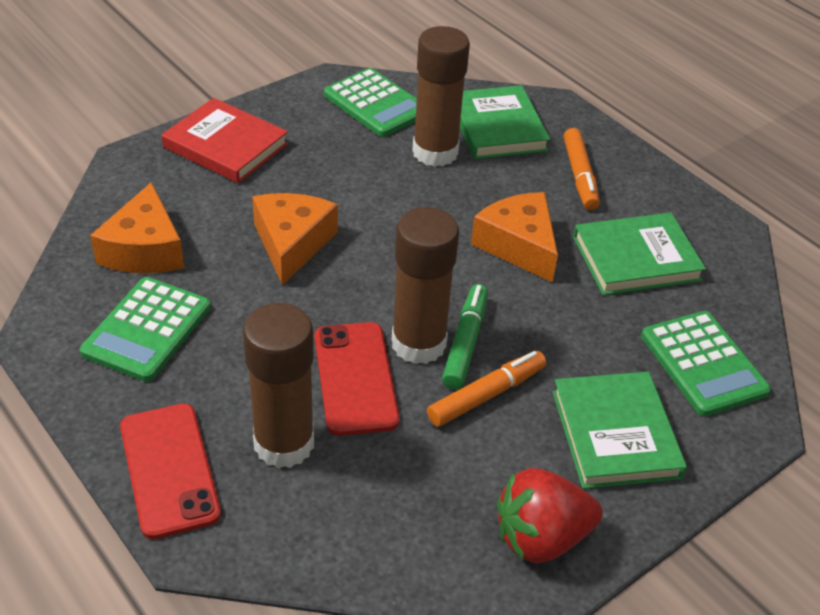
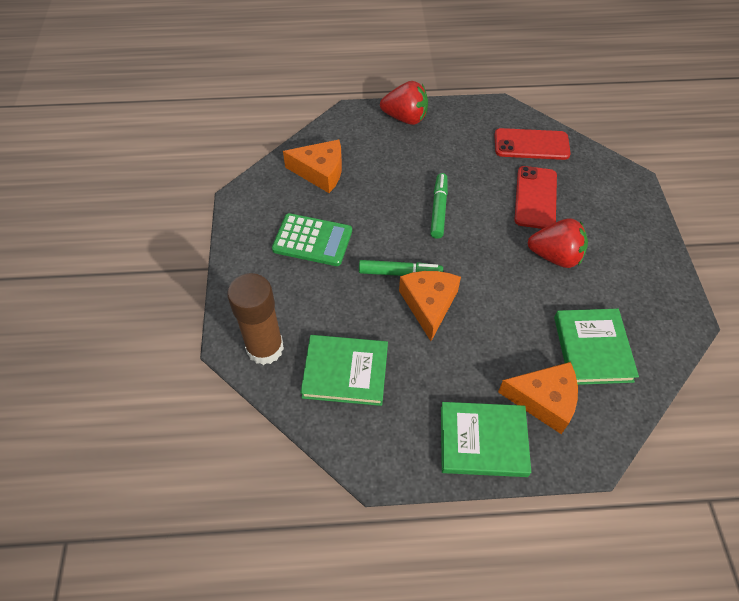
brown glue stick: [243,303,314,469] [392,207,459,364] [412,26,470,167] = 3 -> [227,273,284,365] = 1
green calculator: [80,277,211,382] [324,68,417,137] [641,311,771,416] = 3 -> [272,213,352,266] = 1
green marker: [442,284,488,390] = 1 -> [359,260,443,276] [430,173,448,239] = 2
orange marker: [427,351,546,427] [564,128,600,210] = 2 -> none = 0
red book: [162,98,288,183] = 1 -> none = 0
red strawberry: [497,468,603,563] = 1 -> [380,81,428,125] [528,218,588,268] = 2

